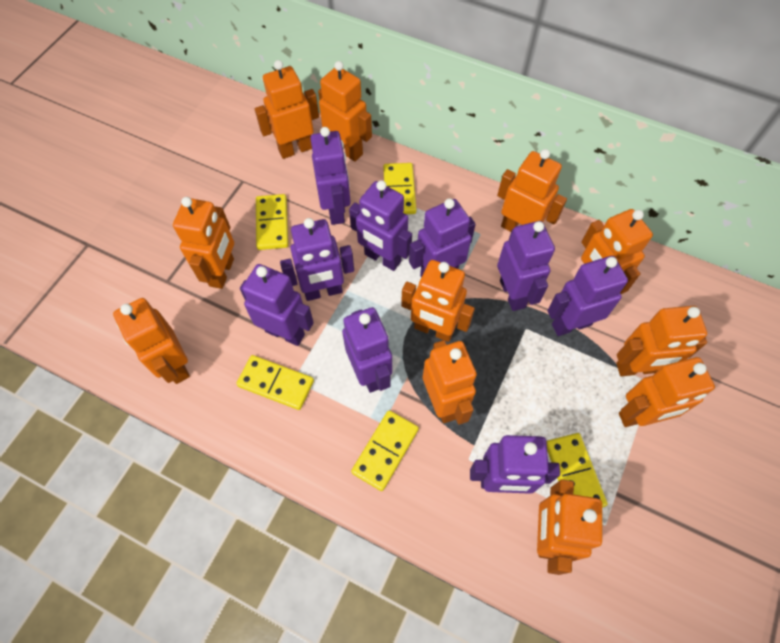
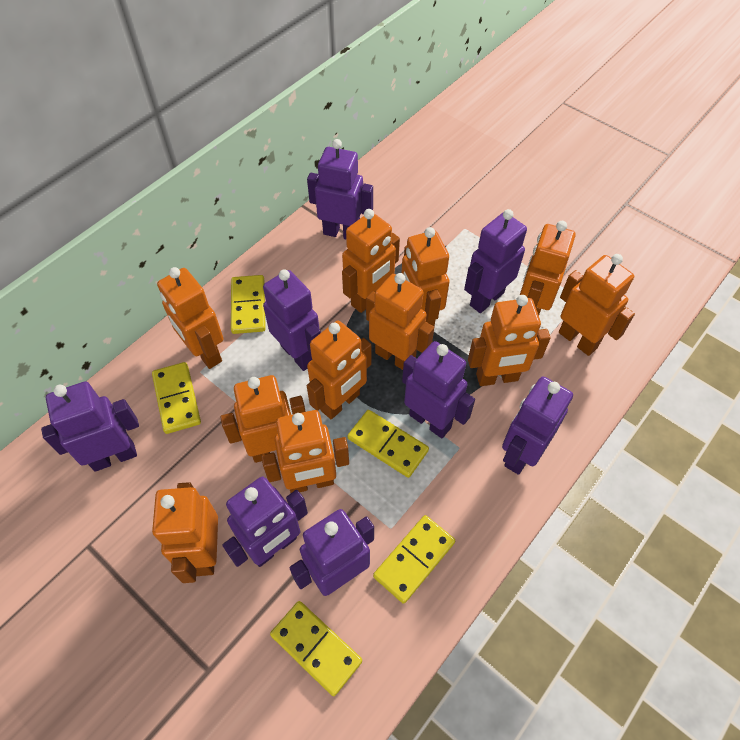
purple robot: [240,264,314,346] [280,218,354,301] [310,127,351,225] [342,307,392,393] [349,180,412,271] [409,198,476,277] [470,435,560,494] [497,221,555,311] [547,256,628,336] = 9 -> [41,381,139,472] [222,477,308,567] [263,269,321,371] [289,509,374,596] [307,139,373,239] [402,341,475,438] [464,209,527,313] [502,377,573,475] = 8

